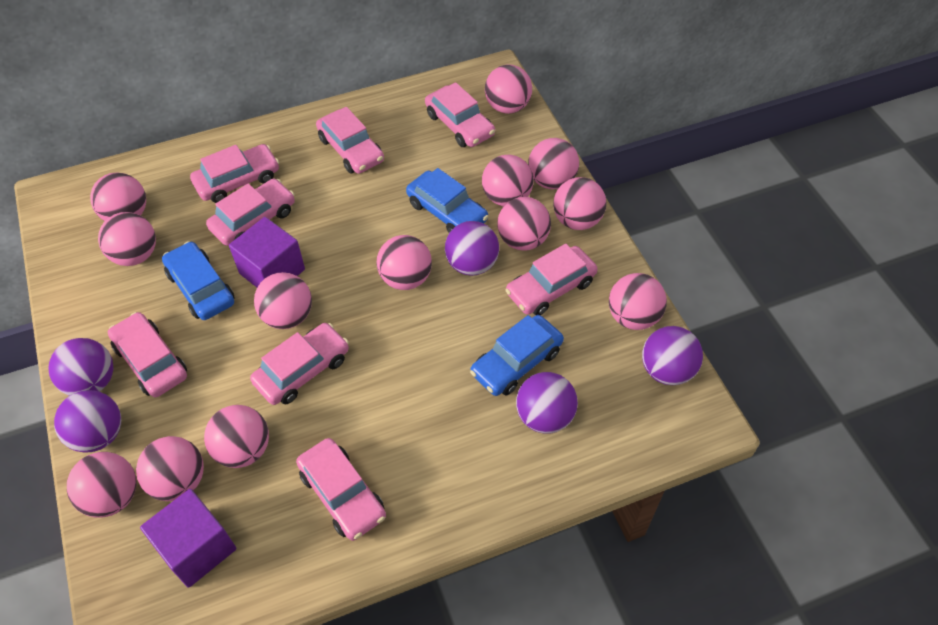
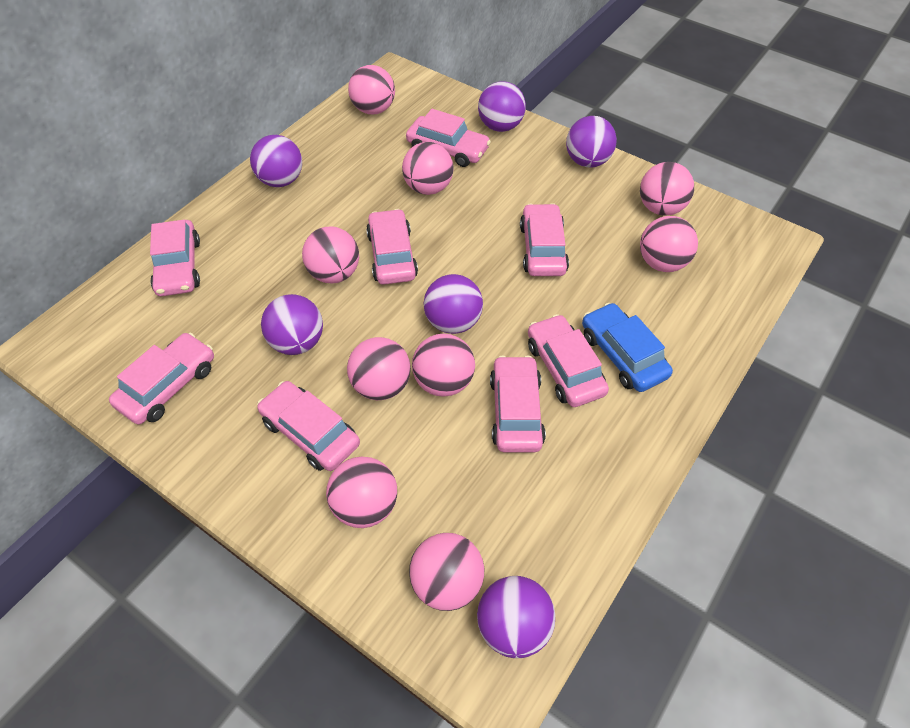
blue car: [162,241,235,320] [406,168,489,233] [470,315,564,396] = 3 -> [582,303,673,392] = 1
pink ball: [67,452,136,518] [90,172,146,221] [98,212,156,266] [136,436,204,501] [204,405,269,468] [254,272,312,329] [377,235,432,290] [482,155,534,206] [485,65,532,114] [497,197,551,251] [528,138,579,189] [553,177,606,230] [609,273,667,330] = 13 -> [302,226,359,283] [326,457,397,528] [347,337,411,400] [348,65,395,114] [402,142,453,195] [409,533,484,611] [412,334,475,397] [640,162,694,216] [640,216,698,272] = 9
purple ball: [48,338,113,396] [54,390,121,453] [445,221,499,276] [516,372,578,434] [642,326,703,385] = 5 -> [250,135,302,187] [261,294,323,355] [424,274,483,334] [477,576,555,658] [478,81,526,132] [566,116,617,168] = 6
purple cube: [140,489,236,588] [229,217,305,287] = 2 -> none = 0

